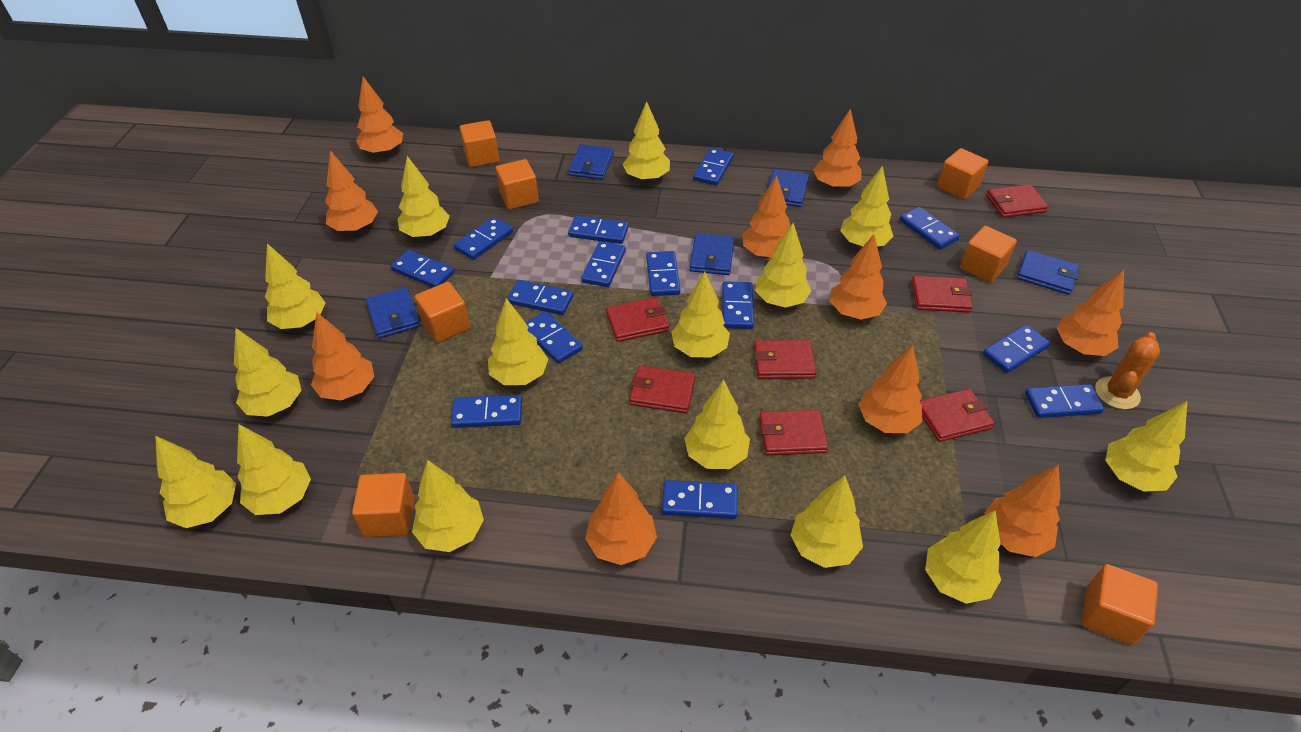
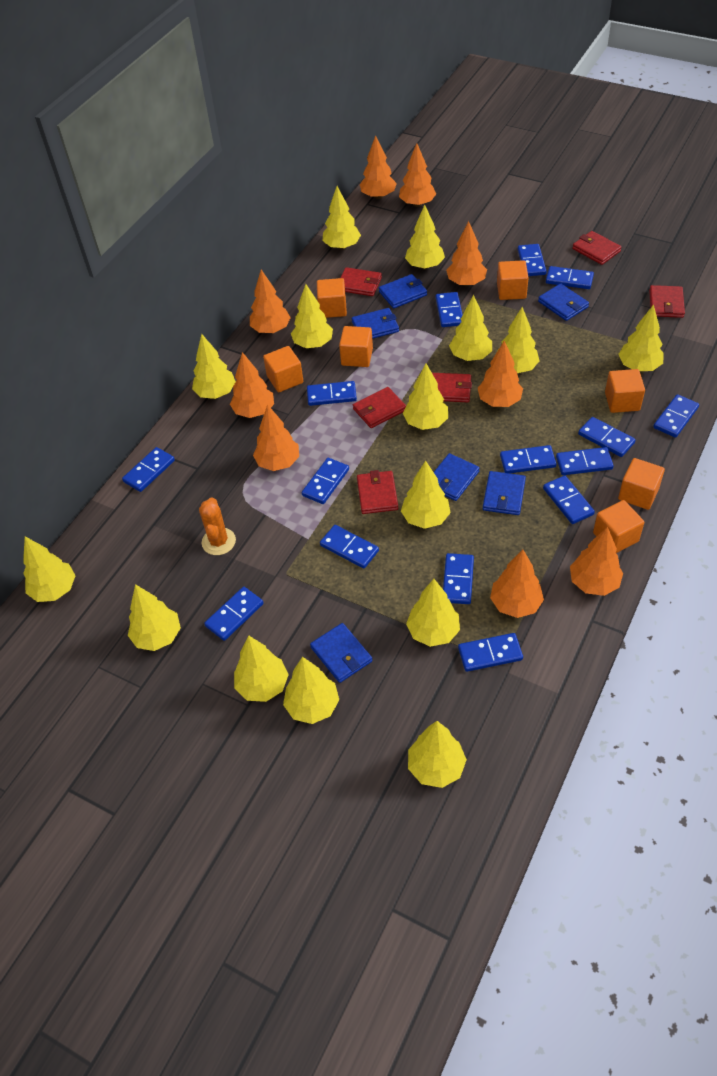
blue domino: [391,250,455,287] [451,395,522,428] [453,217,513,260] [507,280,574,315] [525,311,583,364] [568,215,629,244] [581,241,626,287] [646,251,680,296] [662,480,738,519] [693,148,733,186] [722,281,754,329] [899,207,960,249] [983,325,1050,373] [1025,384,1104,418] = 14 -> [122,447,175,492] [204,587,263,641] [302,458,349,504] [307,381,357,406] [320,525,379,568] [436,292,463,327] [443,553,474,604] [458,633,523,672] [500,445,557,473] [518,244,546,276] [543,476,595,524] [546,266,594,289] [556,447,614,475] [578,417,636,457] [653,394,699,438] = 15
blue wallet: [366,287,421,339] [568,144,614,180] [689,233,735,275] [767,169,809,207] [1017,250,1079,295] = 5 -> [310,623,373,683] [352,308,399,339] [379,274,427,309] [434,453,480,501] [483,471,526,515] [538,283,589,321] = 6
orange tree: [311,312,374,400] [325,151,378,232] [356,77,403,155] [585,472,657,565] [742,175,790,258] [813,108,862,189] [830,234,887,320] [858,345,922,433] [984,464,1061,557] [1057,270,1124,356] = 10 -> [230,352,274,418] [250,270,291,333] [253,404,299,471] [360,135,397,199] [399,143,436,207] [446,221,487,286] [478,340,523,407] [490,549,544,618] [570,527,623,596] = 9
red wallet: [606,297,669,342] [629,366,695,413] [754,340,816,379] [759,410,828,455] [911,276,973,313] [920,389,994,442] [986,184,1048,218] = 7 -> [340,267,382,296] [353,387,406,428] [357,470,398,514] [432,373,472,402] [572,231,622,265] [649,285,685,318] = 6

